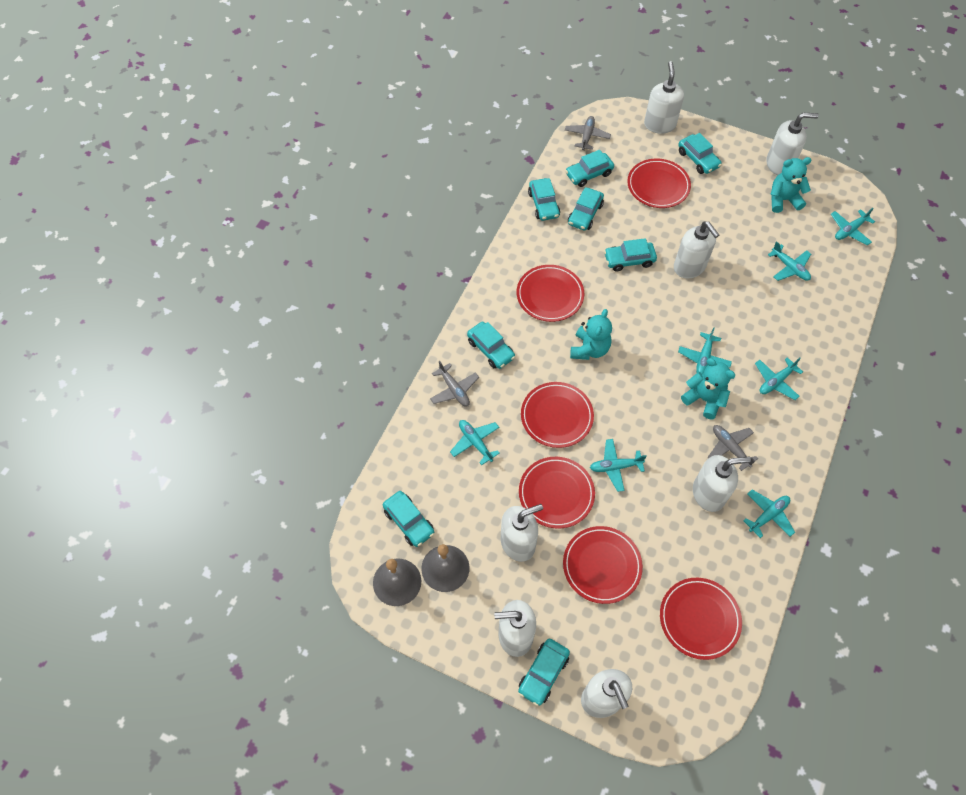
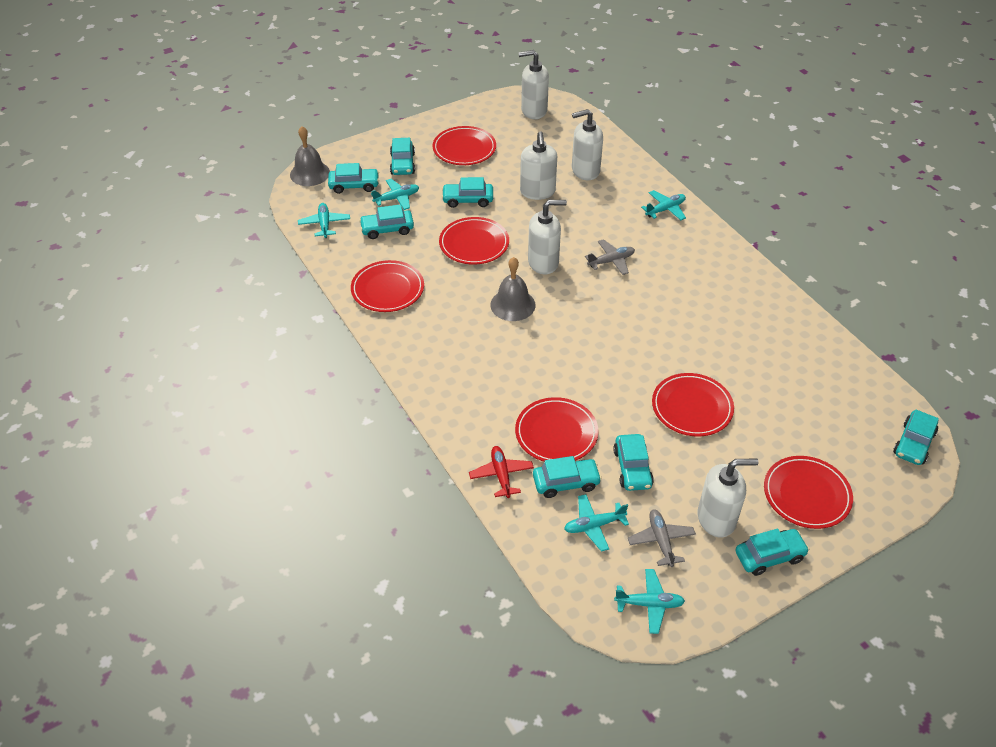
grey plane: [430,361,479,407] [565,116,611,150] [708,425,758,471] = 3 -> [585,239,635,275] [628,510,696,567] = 2
red plane: none = 0 -> [469,446,534,498] = 1
turquoise plane: [450,420,500,465] [590,439,647,492] [678,327,732,374] [743,489,795,538] [755,357,803,400] [768,241,811,281] [831,208,875,245] = 7 -> [298,203,350,238] [371,179,419,210] [564,494,629,551] [614,569,685,634] [641,190,686,220] = 5
turquoise teddy bear: [570,309,612,360] [681,358,736,419] [771,157,811,213] = 3 -> none = 0
white soap dispenser: [494,600,536,657] [501,504,543,562] [581,669,632,718] [644,61,684,134] [674,221,719,278] [693,455,751,512] [766,113,819,176] = 7 -> [518,50,549,119] [520,131,557,200] [528,200,567,274] [572,109,603,180] [697,459,759,537] = 5

